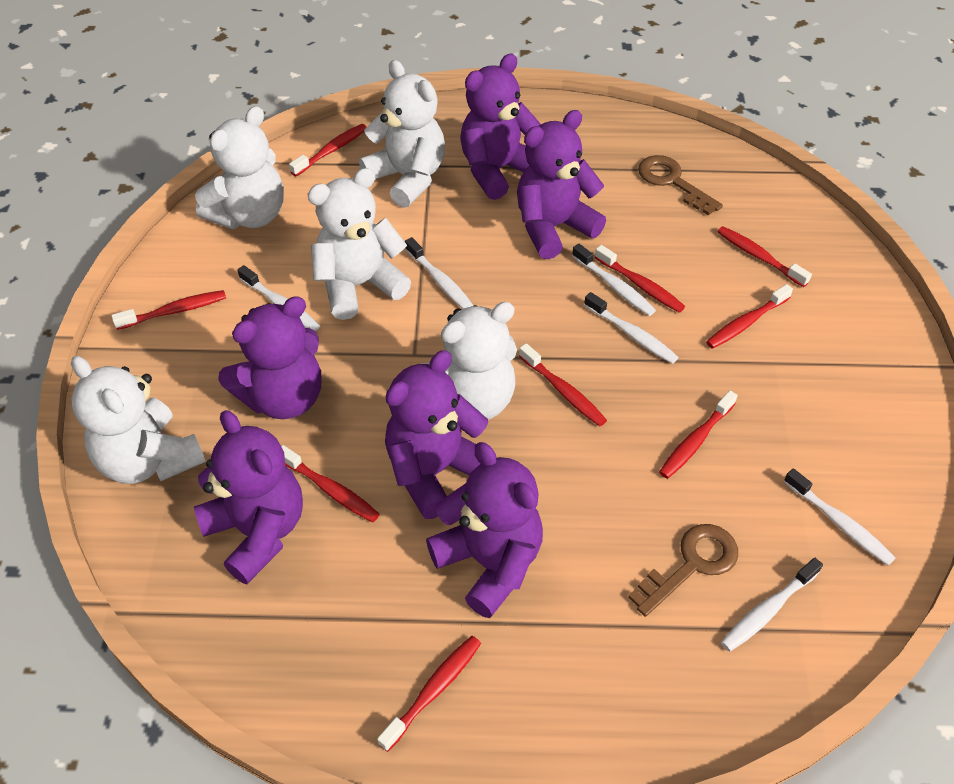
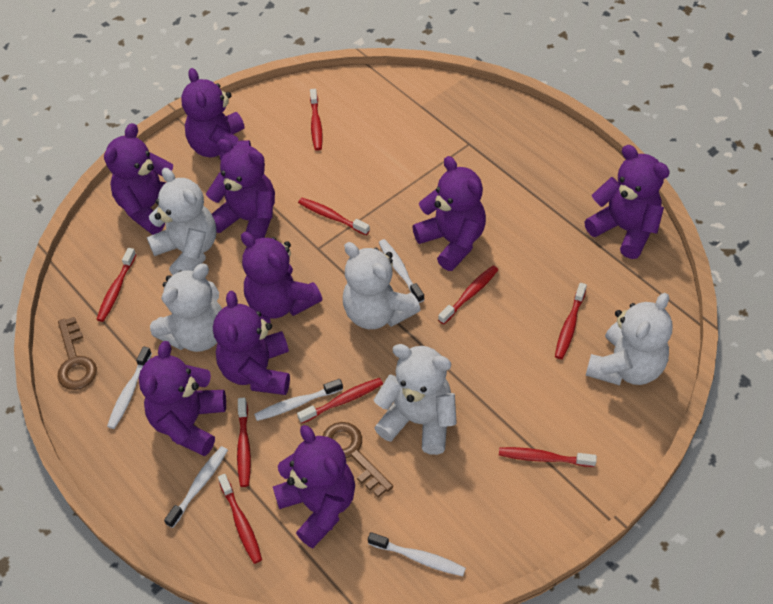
purple teddy bear: [194,410,303,584] [218,296,321,419] [385,350,488,519] [426,442,543,618] [460,54,541,200] [517,110,606,259] = 6 -> [104,123,173,235] [139,341,226,456] [181,68,251,160] [206,139,275,240] [213,291,290,395] [241,232,322,319] [273,425,355,548] [412,156,486,271] [584,145,670,259] = 9
white toothbrush: [237,265,320,331] [405,237,474,309] [572,244,656,316] [584,292,679,364] [721,558,823,652] [784,468,896,566] = 6 -> [107,346,152,429] [164,446,228,528] [254,379,343,421] [368,532,466,576] [379,239,425,303] = 5

